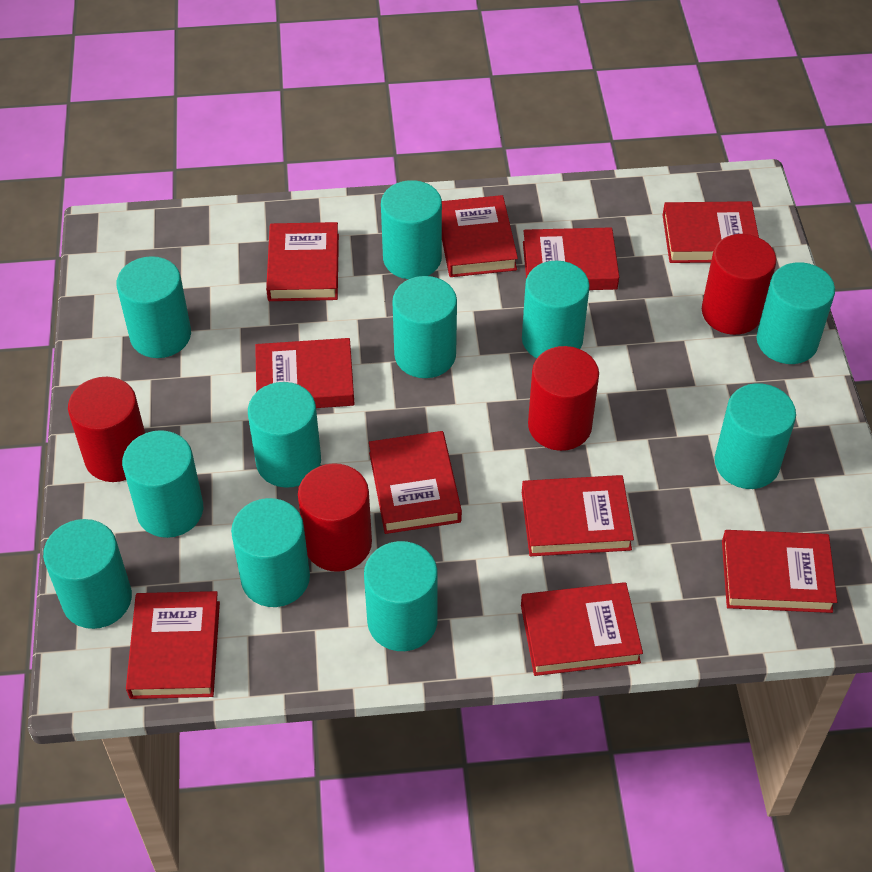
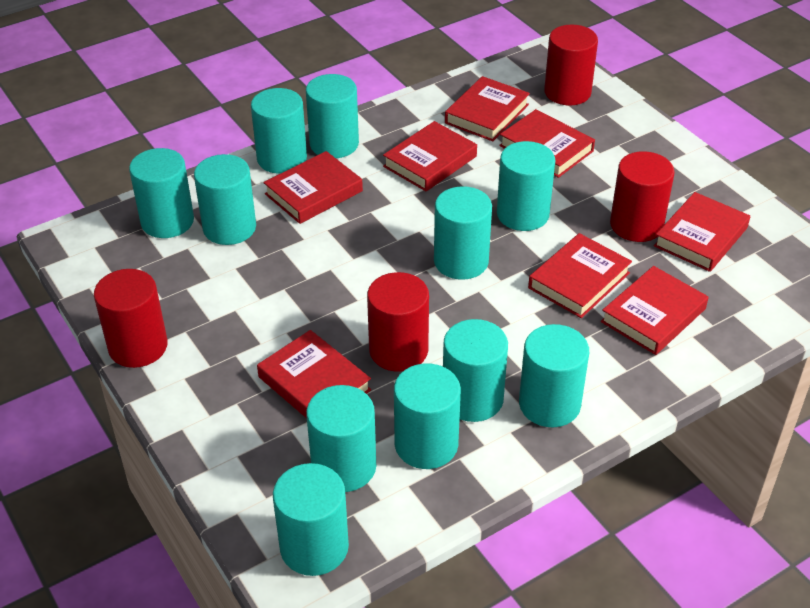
red book: [126,591,220,699] [255,338,355,408] [266,222,339,301] [369,431,462,534] [442,195,518,277] [521,582,643,676] [522,475,634,556] [523,227,619,290] [663,201,759,263] [722,530,837,613] = 10 -> [257,330,371,418] [263,151,363,224] [383,121,477,191] [445,76,530,141] [499,109,595,178] [528,233,632,318] [601,266,708,355] [654,192,750,272] = 8

